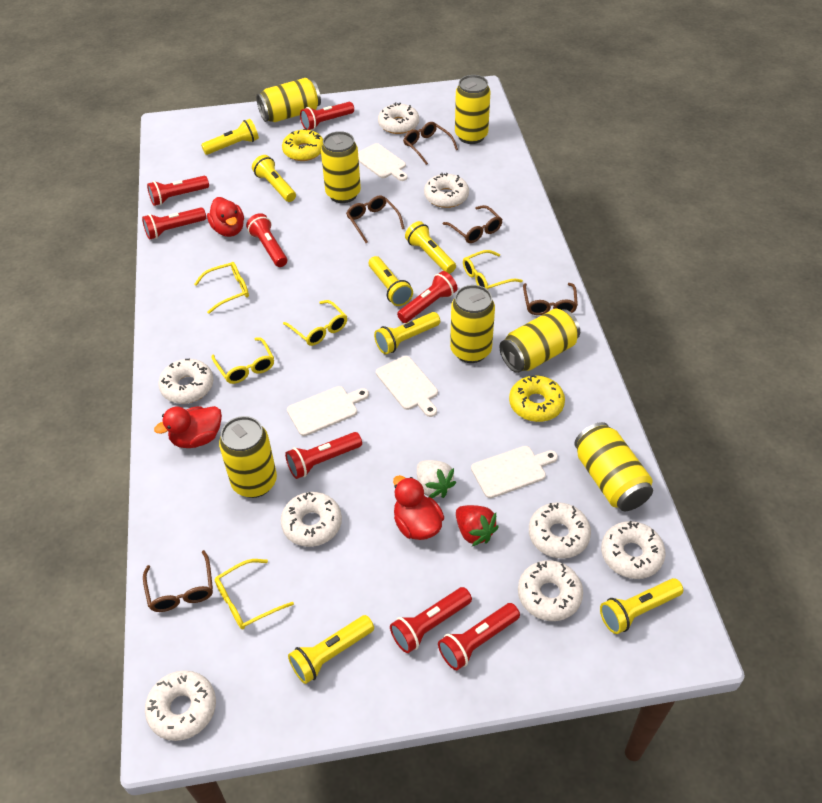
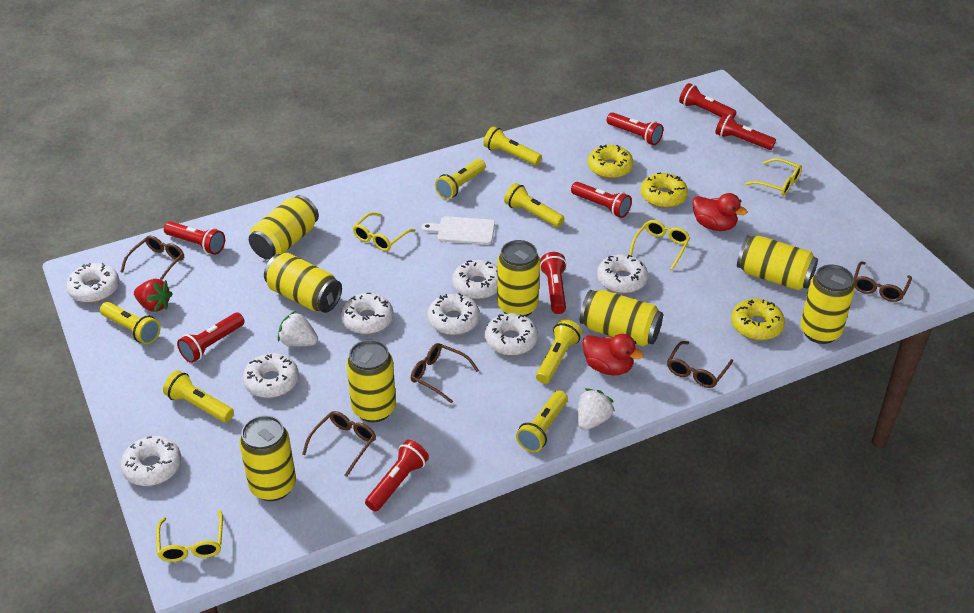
red duck: [154,406,222,448] [207,197,244,237] [393,475,444,540] = 3 -> [582,334,644,376] [692,193,748,231] = 2
white cutting board: [287,386,369,436] [358,143,408,181] [376,356,438,417] [471,446,558,498] = 4 -> [422,216,495,245] = 1
white strawberry: [417,460,457,498] = 1 -> [278,311,318,346] [578,389,615,430] = 2
yellow can: [219,416,277,498] [256,78,321,122] [321,131,361,203] [450,285,495,363] [455,75,491,144] [499,309,580,373] [574,422,653,511] = 7 -> [239,415,296,501] [249,195,319,259] [264,253,342,313] [347,340,396,423] [497,240,540,317] [579,290,663,346] [737,235,818,290] [800,265,855,344] = 8
yellow donut: [282,129,323,161] [509,375,565,422] = 2 -> [588,144,634,179] [641,172,688,208] [731,299,785,340] = 3
yellow glasses: [194,262,249,314] [212,337,274,384] [215,559,294,629] [283,300,347,346] [463,250,523,289] = 5 -> [156,510,223,562] [353,212,416,251] [629,220,690,270] [745,158,802,196] = 4

